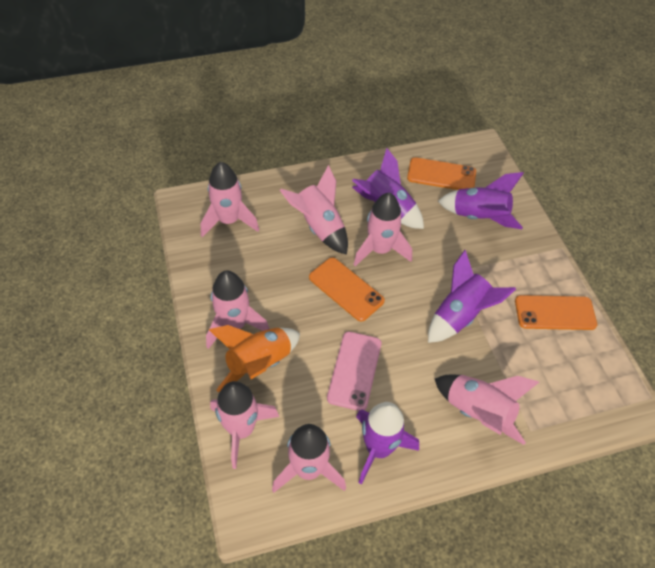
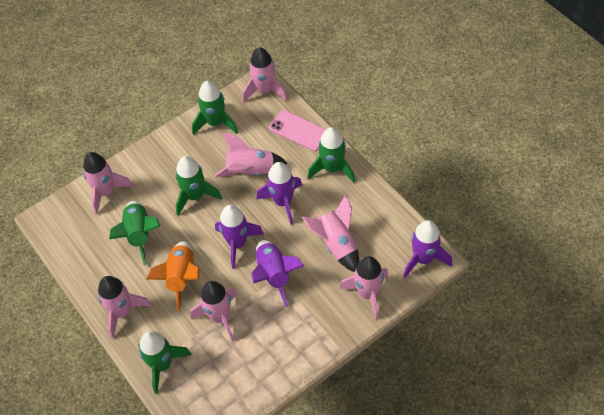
green rocket: none = 0 -> [109,201,160,265] [138,331,192,394] [175,156,222,216] [192,81,238,135] [307,127,355,182] = 5
orange phone: [309,257,385,322] [407,157,476,190] [515,295,597,330] = 3 -> none = 0

